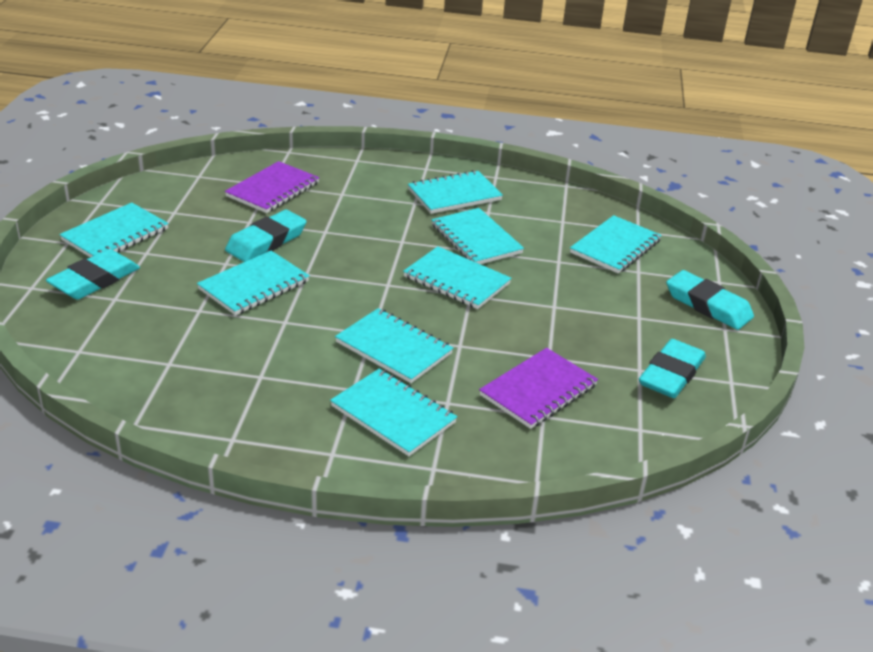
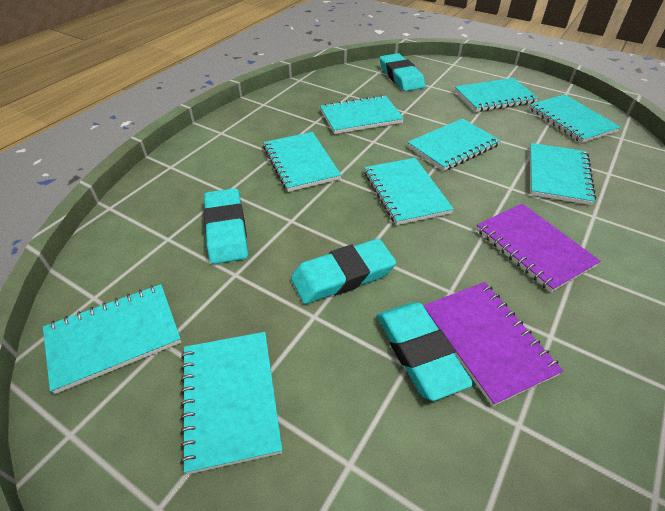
turquoise notebook: [59,203,169,257] [197,251,310,316] [330,369,457,456] [335,308,453,383] [403,246,511,309] [408,170,503,214] [432,208,524,264] [570,215,662,274] = 8 -> [43,284,181,394] [180,332,282,474] [263,132,341,192] [320,95,404,134] [364,158,454,225] [408,118,501,171] [455,78,538,112] [529,94,621,143] [530,143,596,205] = 9

